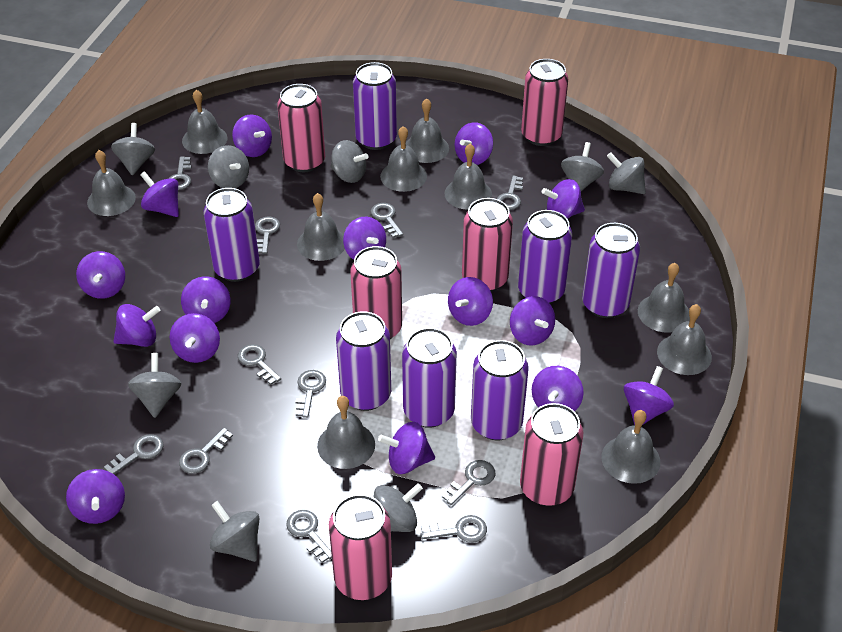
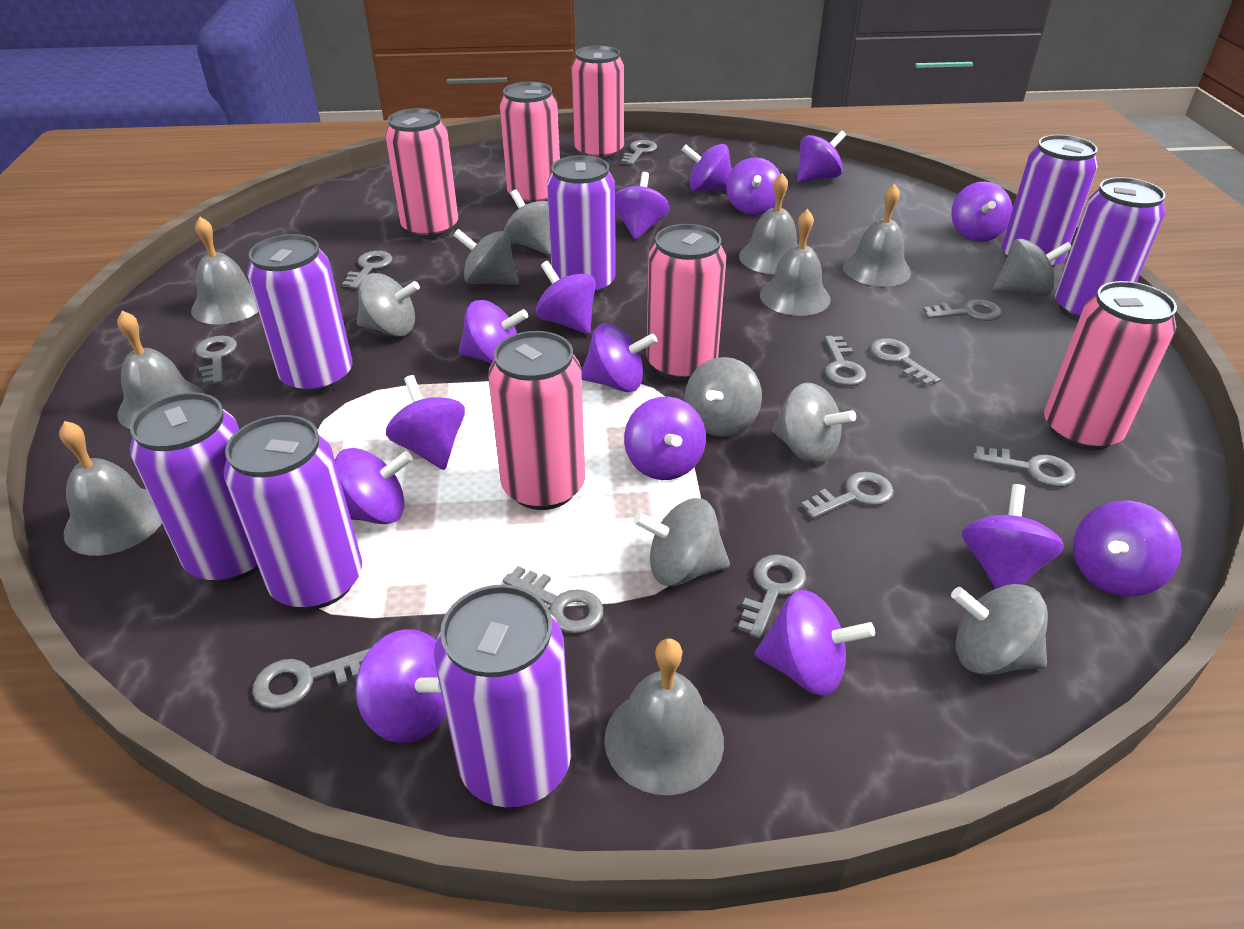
grey bell: [87,150,136,216] [182,90,228,154] [297,193,345,261] [317,396,375,469] [380,126,427,192] [406,98,449,163] [445,144,492,210] [601,410,660,484] [638,263,690,333] [657,304,712,375] = 10 -> [59,421,162,556] [117,310,205,429] [191,217,258,324] [604,638,724,795] [739,173,797,274] [760,209,831,316] [843,184,911,287] = 7

